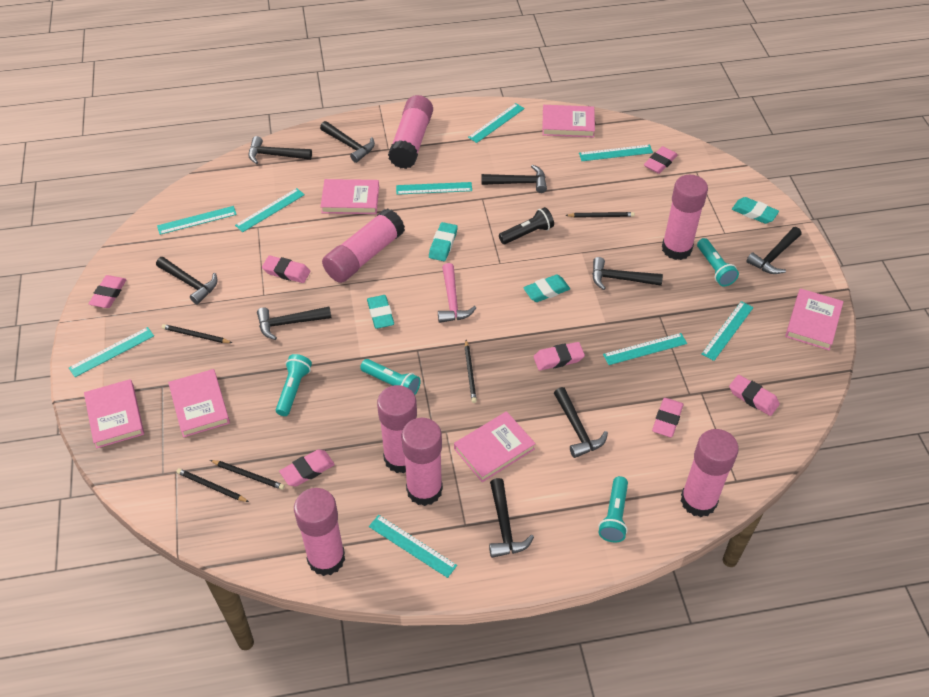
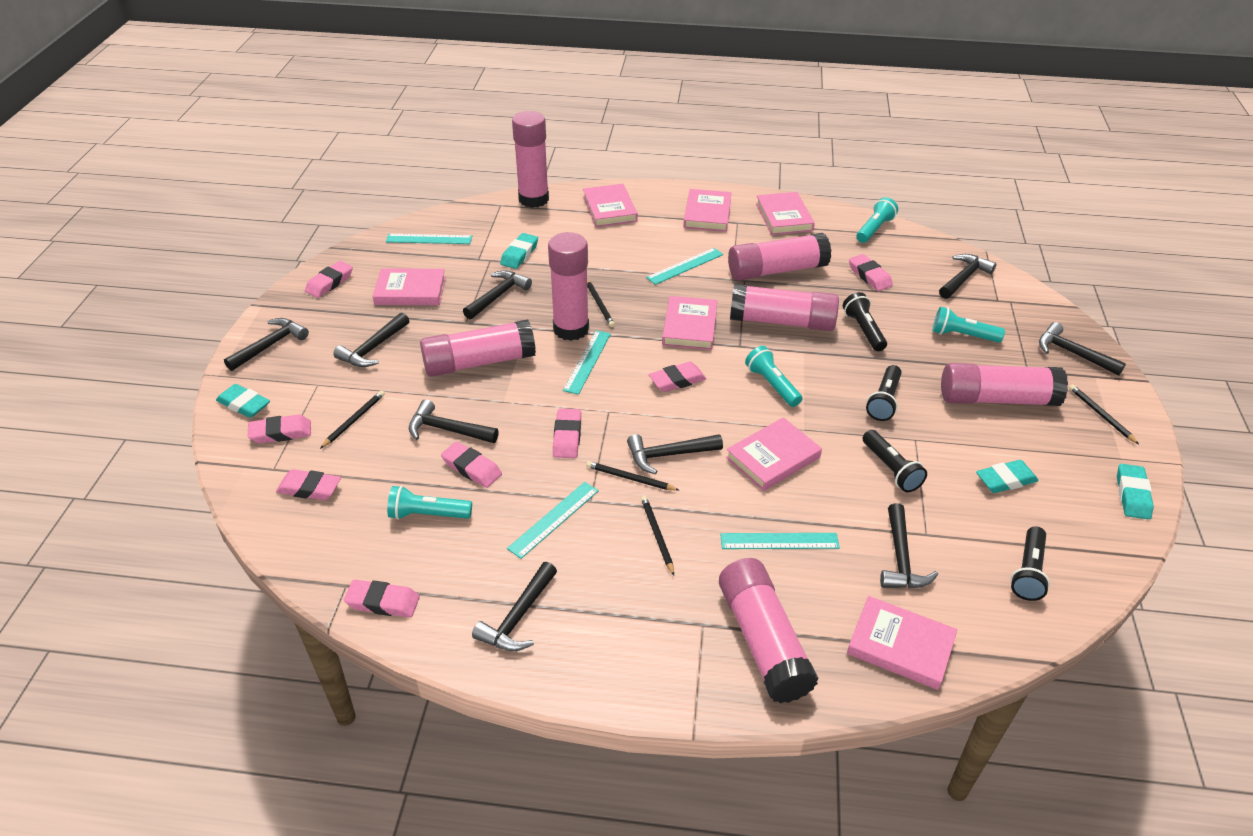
black flashlight: [499,207,554,244] = 1 -> [843,292,887,351] [863,430,927,492] [866,365,902,421] [1011,526,1050,601] = 4
pink book: [84,379,144,449] [168,369,230,437] [320,179,379,214] [454,411,536,482] [542,105,595,137] [785,289,844,350] = 6 -> [372,268,446,305] [583,184,638,227] [662,296,718,350] [683,189,732,232] [726,417,822,491] [756,192,815,235] [847,596,958,690] = 7
pink eraser: [89,275,127,308] [262,256,310,283] [279,450,335,486] [533,342,585,370] [644,146,678,174] [652,398,683,437] [729,375,780,416] = 7 -> [248,414,311,444] [276,469,341,500] [305,261,353,298] [344,580,420,618] [441,442,502,488] [553,409,581,458] [649,362,706,392] [849,254,893,291] = 8
pink hammer: [438,263,476,323] = 1 -> none = 0
turquoise ruler: [69,327,154,377] [157,206,237,235] [235,188,305,232] [369,515,457,578] [396,182,472,195] [468,103,525,143] [579,145,653,161] [603,333,687,365] [702,301,754,361] = 9 -> [386,234,472,244] [507,482,599,559] [563,330,611,395] [646,248,723,285] [720,533,840,549] = 5

